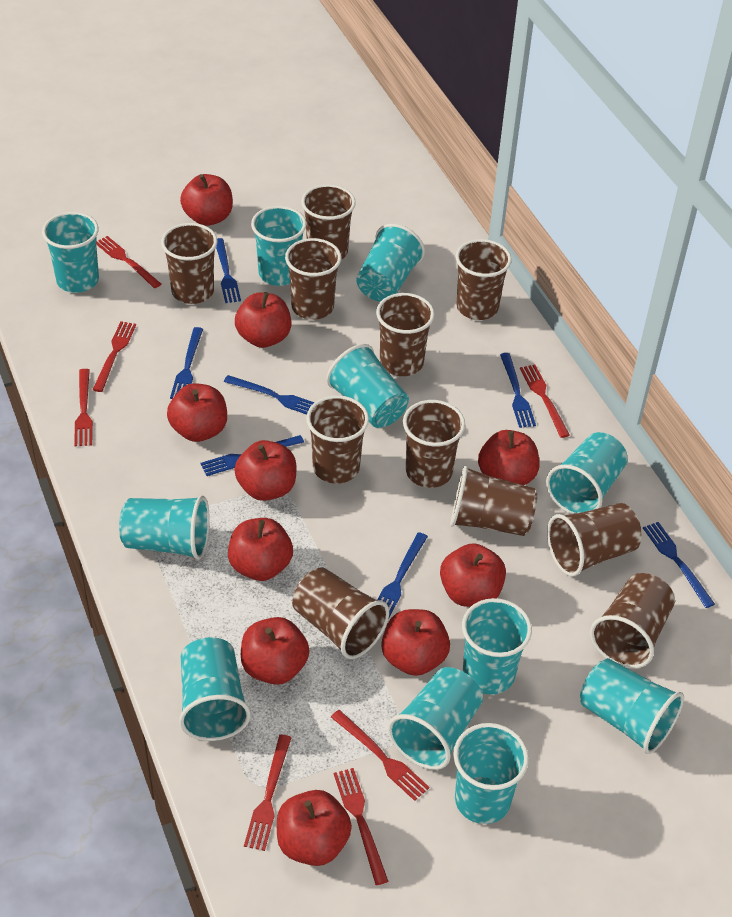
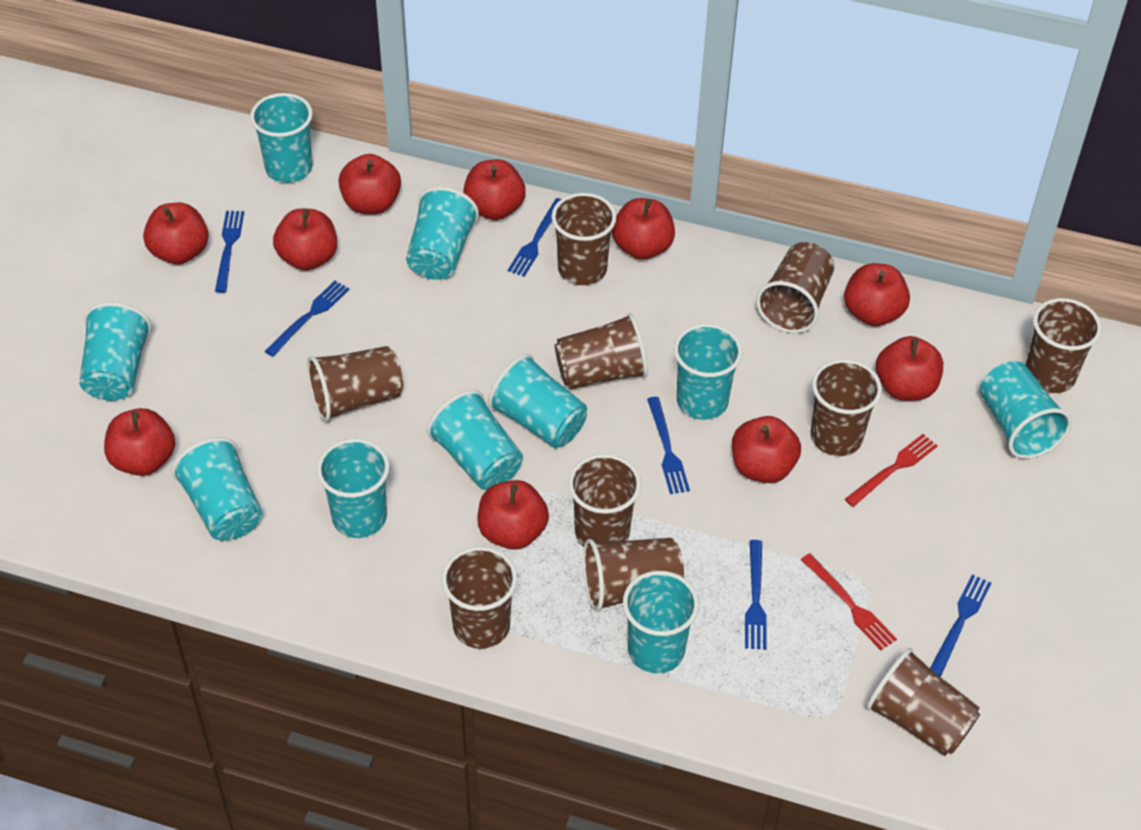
blue fork: [170,327,203,399] [200,435,304,476] [216,238,241,303] [224,375,315,415] [377,532,428,617] [500,353,536,428] [643,522,715,608] = 7 -> [215,211,244,293] [265,281,349,357] [508,198,561,277] [647,397,690,494] [745,540,767,650] [930,574,991,677] = 6
brown cup: [161,223,217,304] [285,238,341,320] [292,567,389,659] [301,184,356,260] [306,395,369,484] [376,293,435,376] [403,400,465,488] [451,465,538,536] [456,239,512,320] [547,503,641,577] [590,573,675,668] = 11 -> [307,346,403,422] [442,547,517,649] [551,193,616,285] [555,313,648,389] [568,454,641,547] [583,538,684,612] [756,242,834,333] [811,359,882,456] [866,648,980,756] [1026,298,1102,393] = 10
red fork: [74,369,93,446] [93,321,136,392] [96,236,161,288] [244,734,292,851] [331,710,430,801] [334,768,389,885] [520,364,570,438] = 7 -> [801,553,897,650] [845,434,938,507] = 2
turquoise cup: [42,212,99,293] [119,495,210,560] [179,637,251,741] [251,206,306,286] [326,344,409,428] [356,224,425,302] [388,667,483,770] [453,723,529,824] [462,598,532,695] [546,432,628,514] [580,658,684,754] = 11 -> [79,302,152,401] [171,437,262,540] [250,93,313,183] [317,438,390,538] [406,187,479,280] [427,390,523,490] [488,354,587,448] [623,571,699,673] [674,324,742,420] [980,361,1072,459] = 10

